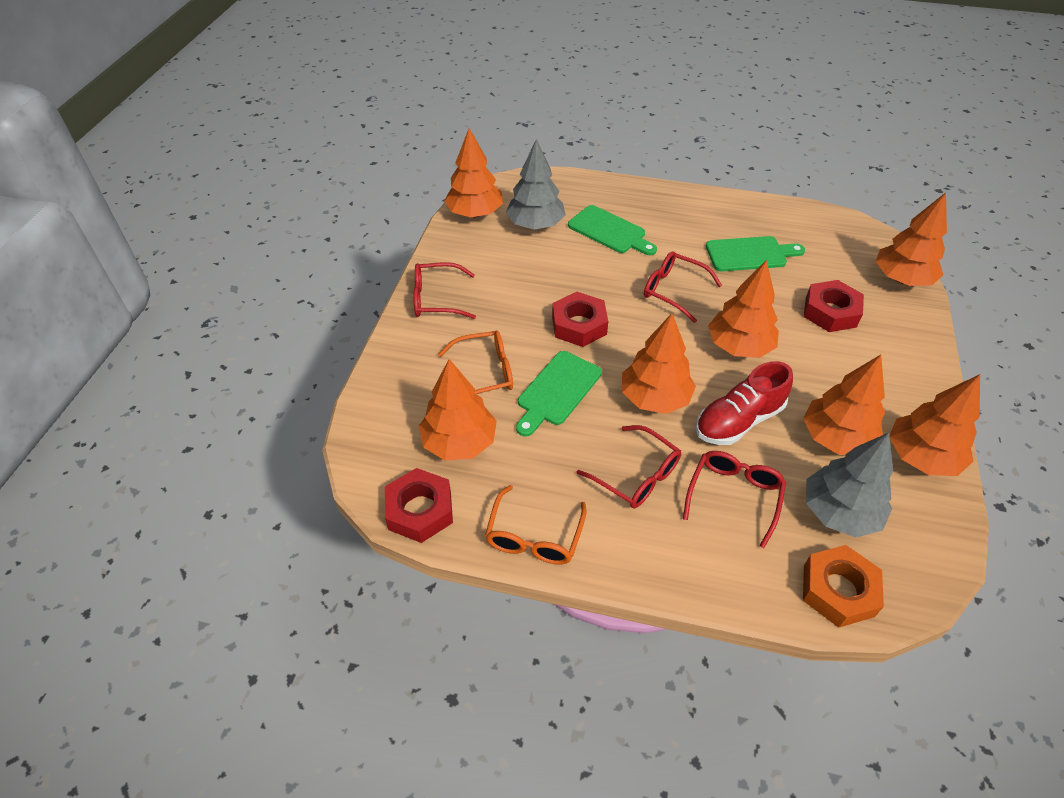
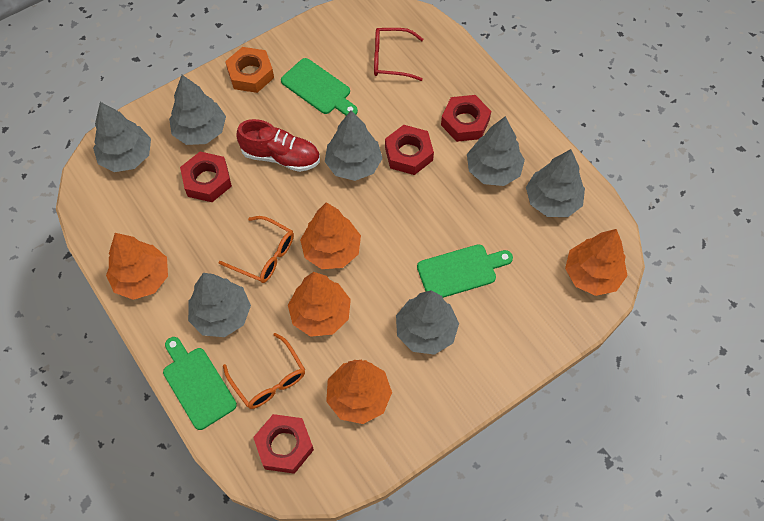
grey tree: [506,139,566,230] [806,433,893,538] = 2 -> [93,102,151,172] [169,75,226,145] [188,273,251,337] [325,111,383,181] [396,290,459,355] [467,116,525,186] [526,149,585,217] = 7
orange tree: [419,359,497,461] [444,128,503,218] [622,313,696,414] [708,260,779,358] [803,355,885,455] [876,193,947,286] [889,374,980,476] = 7 -> [106,233,168,300] [288,272,351,337] [300,202,361,269] [326,360,392,424] [565,229,628,296] = 5
red glasses: [413,262,476,319] [577,425,681,508] [644,251,722,323] [683,451,786,548] = 4 -> [374,28,423,81] = 1
red nut: [385,468,453,543] [552,292,608,347] [804,280,864,332] = 3 -> [180,152,232,202] [253,414,314,474] [385,125,434,175] [441,95,491,142] = 4

